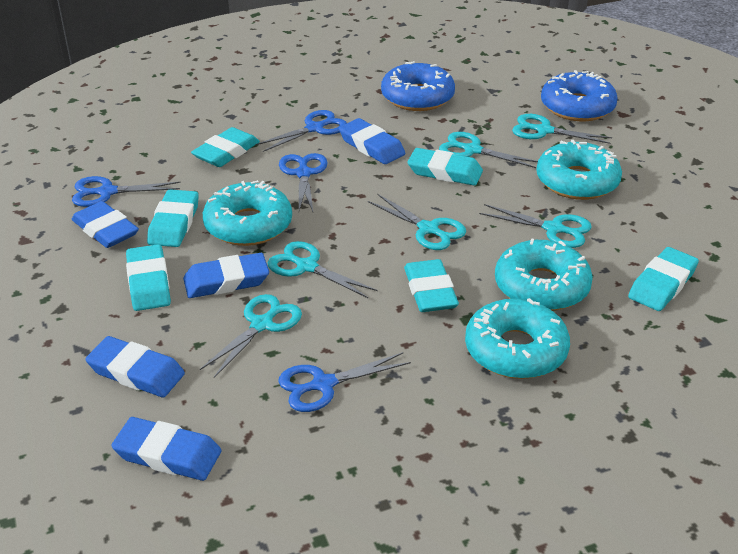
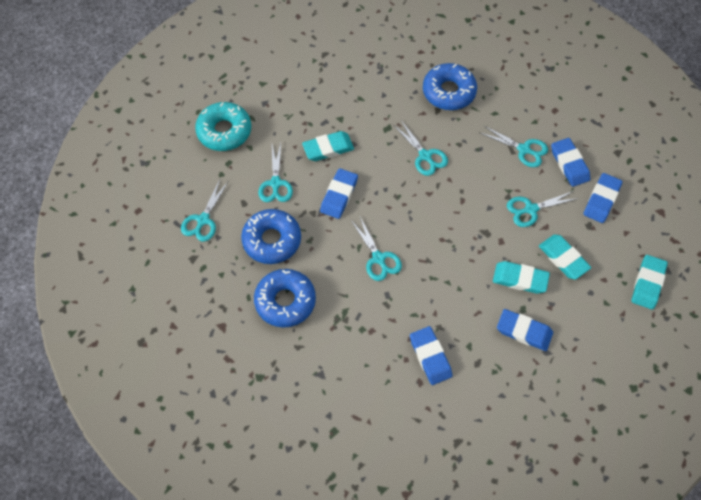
blue donut: [381,61,455,111] [541,70,618,121] = 2 -> [241,209,301,264] [254,269,316,328] [423,63,477,110] = 3
blue scissors: [72,176,181,207] [255,110,347,152] [278,352,411,412] [279,153,328,212] = 4 -> none = 0
turquoise donut: [203,180,292,246] [465,298,570,379] [495,238,593,311] [537,140,622,200] = 4 -> [195,102,251,151] = 1
turquoise eraser: [126,244,171,311] [147,189,199,247] [191,127,260,167] [404,259,459,312] [407,148,483,186] [628,247,699,311] = 6 -> [302,131,354,161] [493,261,550,294] [539,235,591,280] [631,255,668,310] = 4

